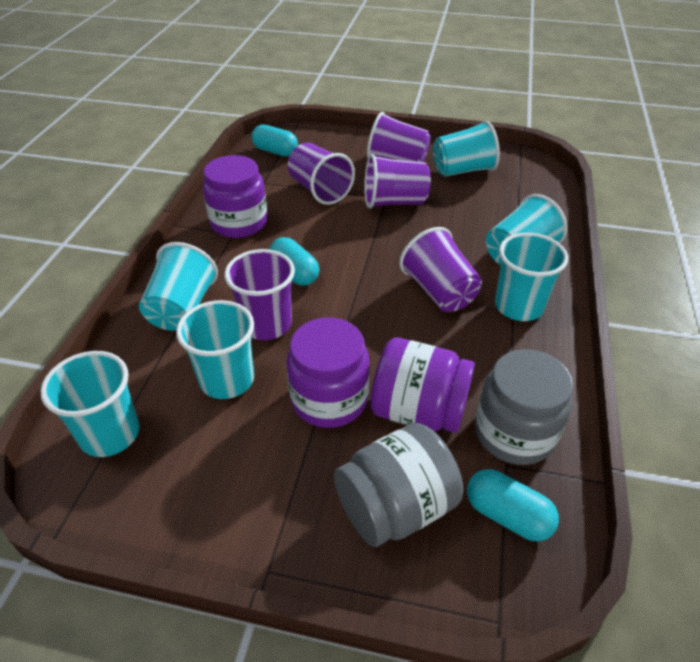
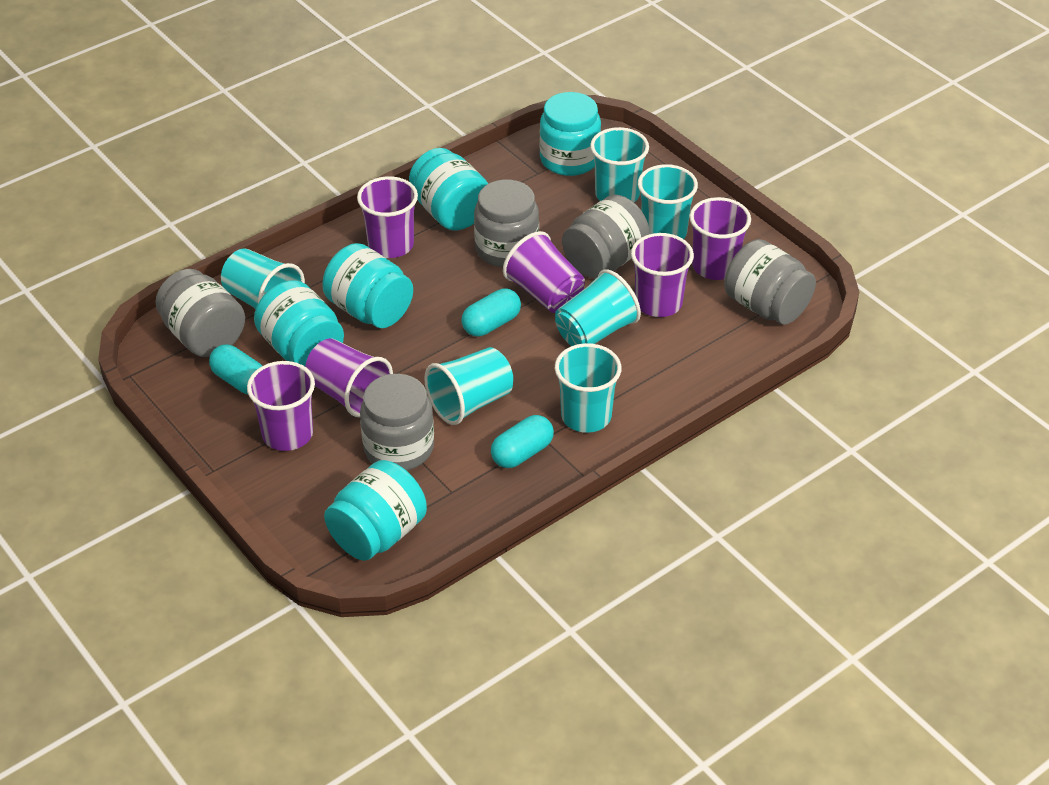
grey jar: [334,423,463,547] [475,349,573,465] = 2 -> [155,269,245,357] [360,374,434,471] [474,180,539,267] [562,195,650,278] [724,239,816,325] = 5
purple cup: [224,249,295,340] [288,143,355,205] [364,154,431,209] [367,112,431,162] [399,227,482,312] = 5 -> [247,361,315,451] [305,338,393,417] [357,176,418,258] [503,231,585,313] [631,233,694,317] [690,197,751,280] = 6
purple jar: [203,155,268,238] [286,318,370,428] [371,338,475,433] = 3 -> none = 0
turquoise jar: none = 0 -> [254,280,344,366] [322,243,413,328] [324,460,427,561] [409,148,488,230] [539,92,601,176] = 5

